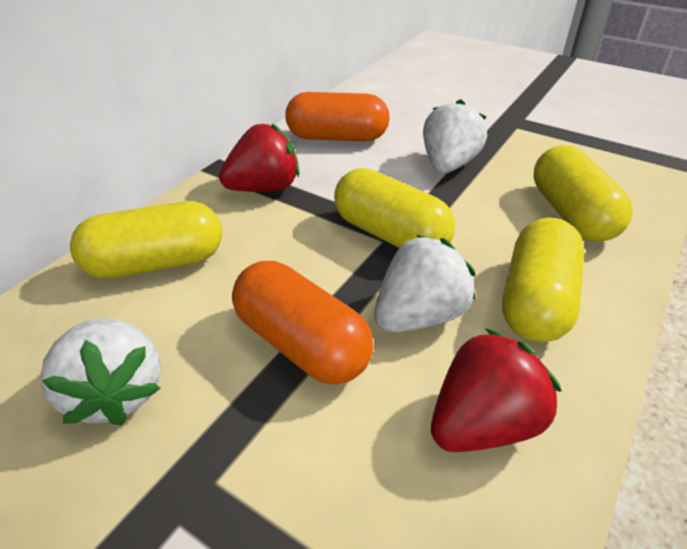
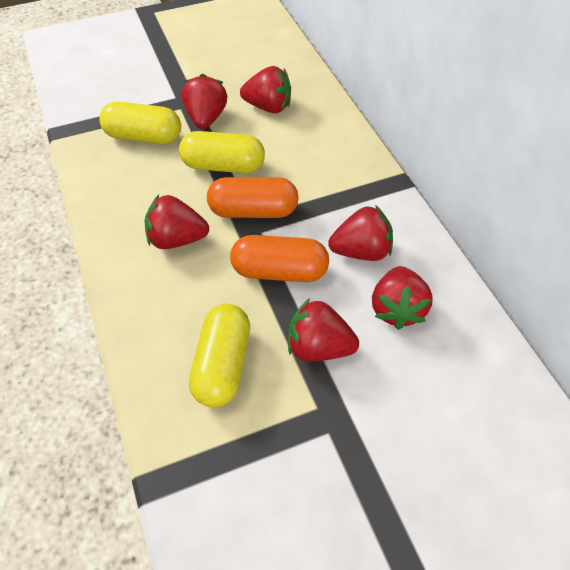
red strawberry: [219,123,300,192] [431,328,561,452] = 2 -> [145,195,209,249] [182,74,227,129] [240,66,291,113] [288,298,359,361] [328,205,393,261] [372,266,433,330] = 6
white strawberry: [40,318,161,425] [374,235,476,332] [423,99,487,173] = 3 -> none = 0
yellow capsule: [70,201,222,279] [334,168,455,248] [502,217,584,342] [533,145,633,242] = 4 -> [99,101,181,144] [179,131,265,173] [189,304,250,407] = 3

